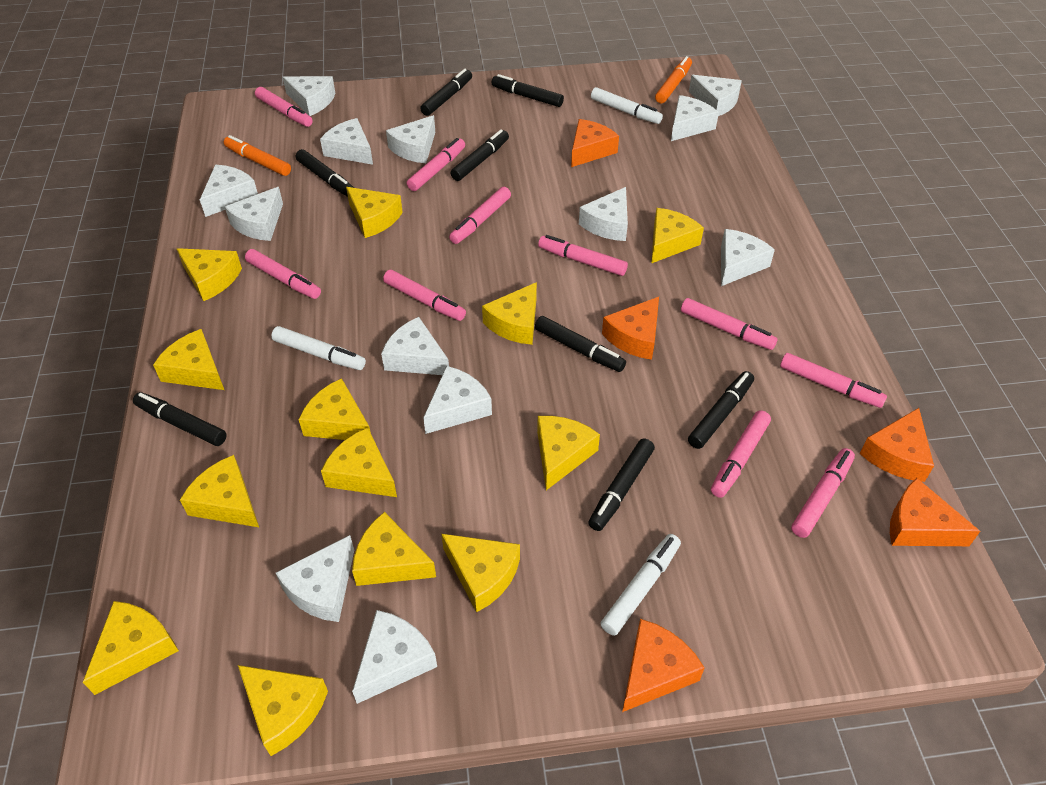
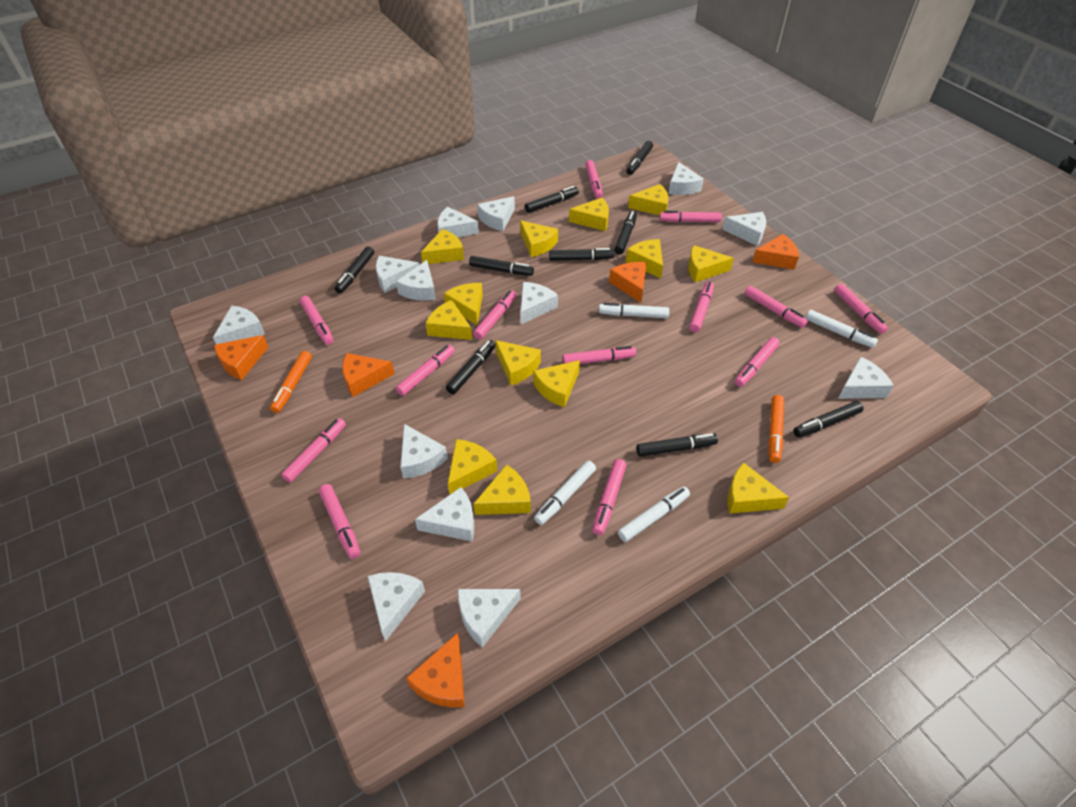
black marker: [133,392,227,446] [296,149,354,197] [420,69,472,116] [451,129,509,181] [492,74,564,107] [535,316,626,372] [588,438,655,531] [688,371,754,449] = 8 -> [335,246,374,294] [446,340,495,394] [469,256,534,276] [525,186,579,213] [549,248,614,261] [614,211,637,254] [626,141,653,175] [636,433,718,457] [793,401,864,437] = 9
pink marker: [245,249,321,299] [255,87,313,127] [383,270,466,321] [407,138,465,191] [449,187,511,244] [538,235,628,276] [681,298,777,350] [711,410,771,498] [780,353,887,408] [791,448,855,538] = 10 -> [281,418,346,483] [300,296,334,345] [319,484,360,559] [396,345,455,396] [473,290,516,340] [562,346,636,364] [585,160,603,199] [592,459,626,535] [659,211,722,222] [689,282,714,332] [735,337,780,387] [745,286,808,328] [834,283,888,334] = 13
white marker: [271,326,366,370] [591,87,663,124] [600,534,681,636] = 3 -> [534,461,596,525] [599,303,669,318] [618,486,690,542] [805,310,878,348] = 4

